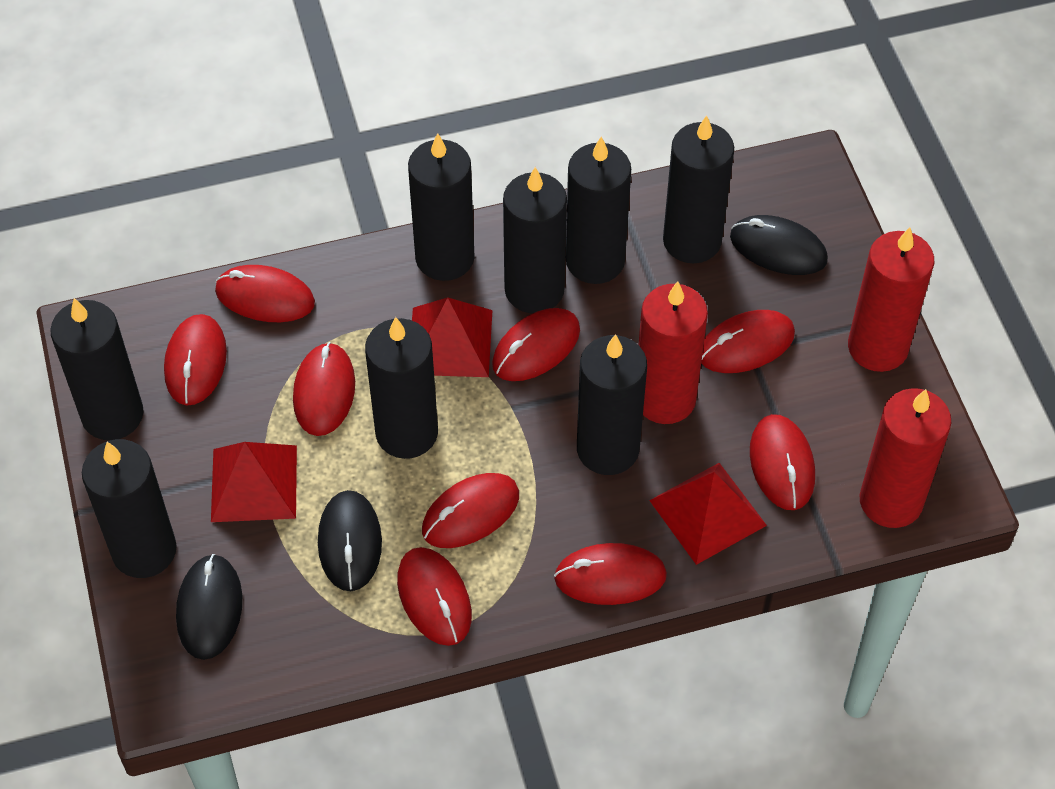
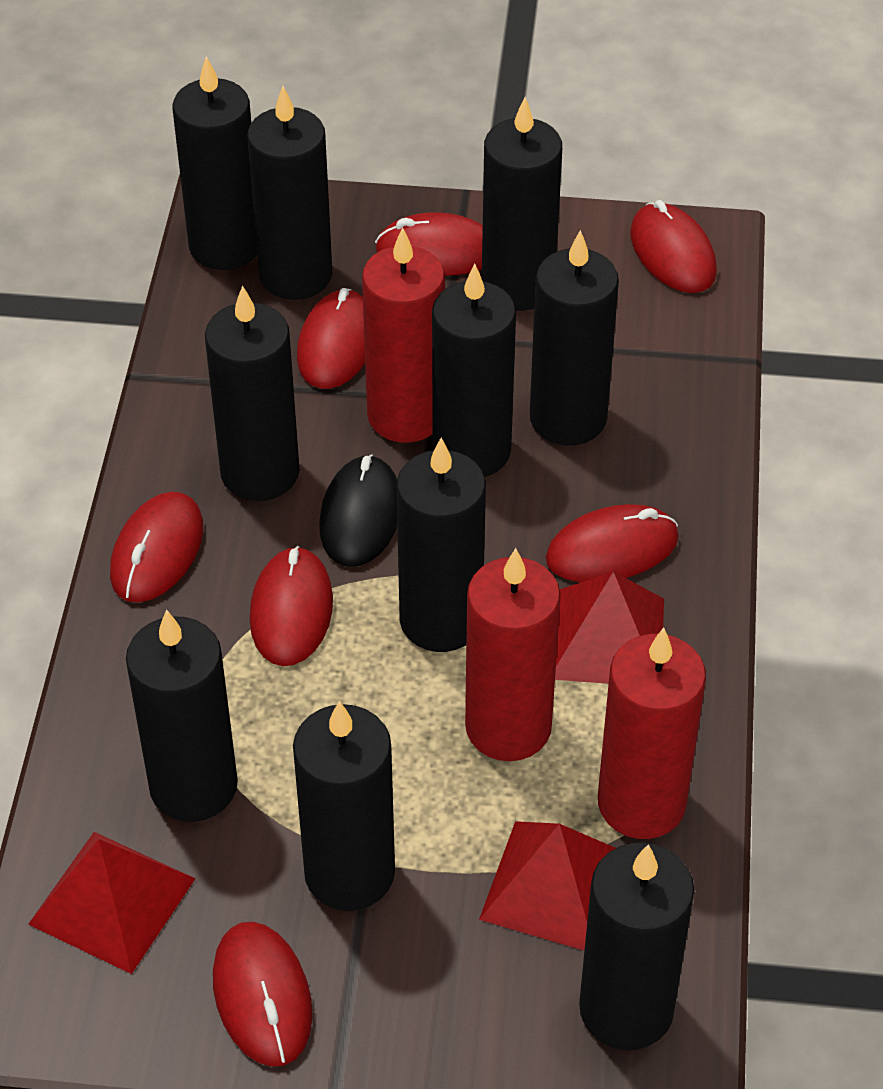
black candle: [50,298,144,440] [82,439,177,578] [365,317,438,459] [408,133,475,281] [503,167,567,313] [566,137,631,284] [577,334,647,475] [663,115,734,263] = 8 -> [126,609,238,822] [173,56,257,270] [205,285,300,501] [247,86,332,300] [293,701,395,911] [397,438,486,652] [432,264,516,477] [482,97,562,311] [530,230,619,445] [579,842,694,1050] = 10
black mouse: [176,554,242,660] [318,490,382,591] [730,215,828,275] = 3 -> [319,455,397,567] = 1
red mouse: [164,314,227,406] [215,265,315,322] [293,342,355,436] [397,547,472,646] [422,473,519,548] [492,308,580,381] [554,543,667,605] [701,310,795,373] [750,414,815,510] = 9 -> [110,492,203,602] [213,922,313,1067] [250,546,333,666] [297,288,365,389] [375,212,483,276] [546,504,679,582] [630,200,717,293] = 7

